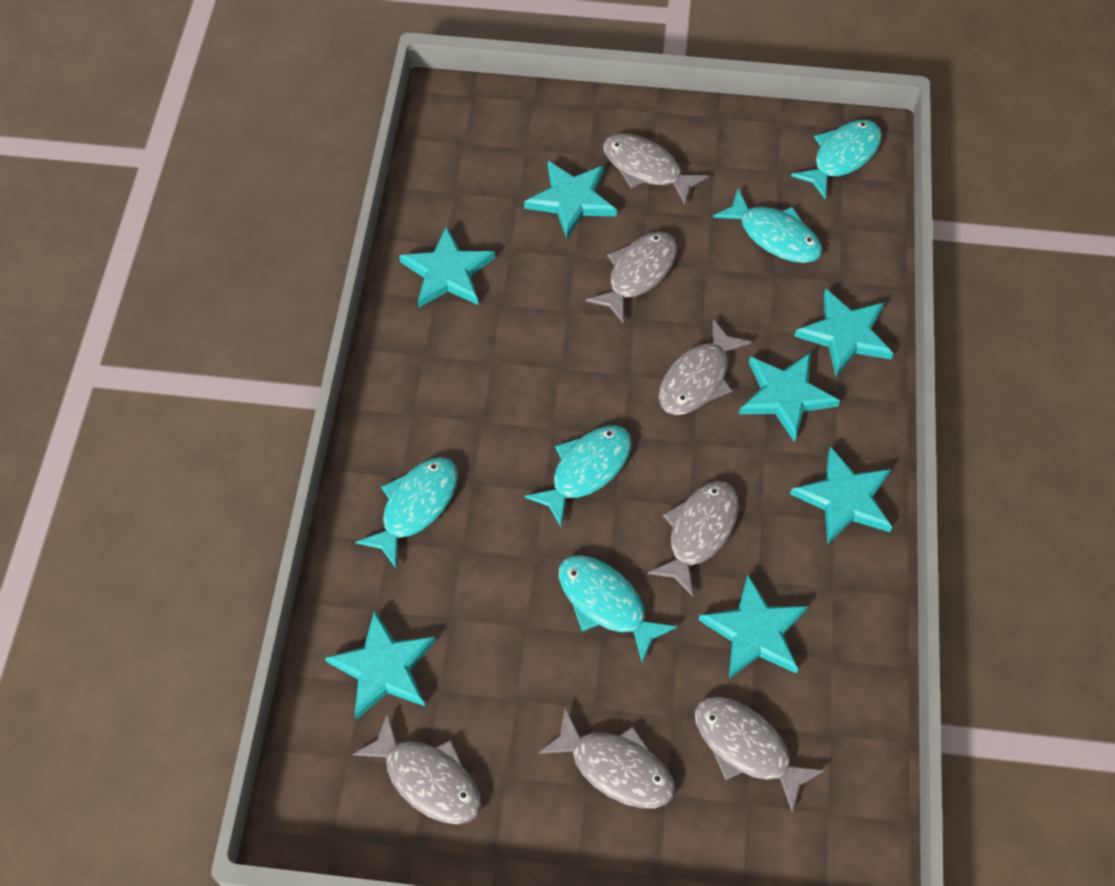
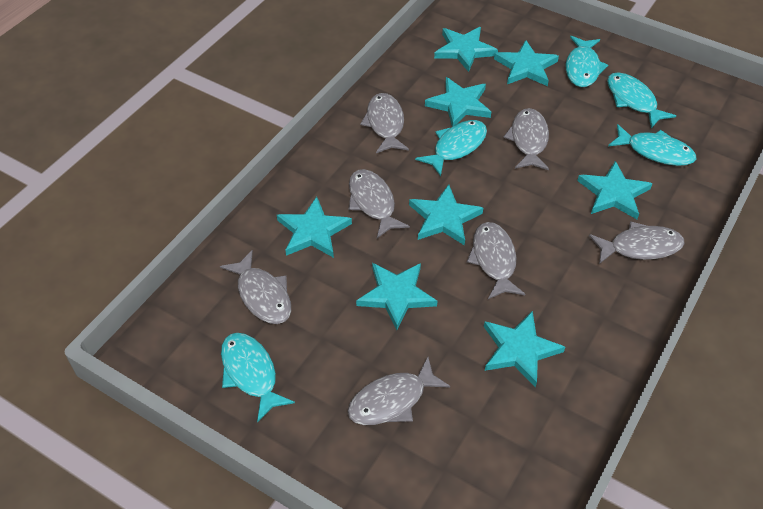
turquoise star: [325,610,436,720] [399,226,495,307] [524,161,617,239] [699,575,808,679] [739,352,840,442] [790,446,892,545] [795,289,893,376] = 7 -> [277,197,352,258] [356,263,437,330] [409,184,483,246] [425,77,491,127] [434,27,498,72] [484,311,565,387] [494,40,559,86] [577,161,652,219] = 8

